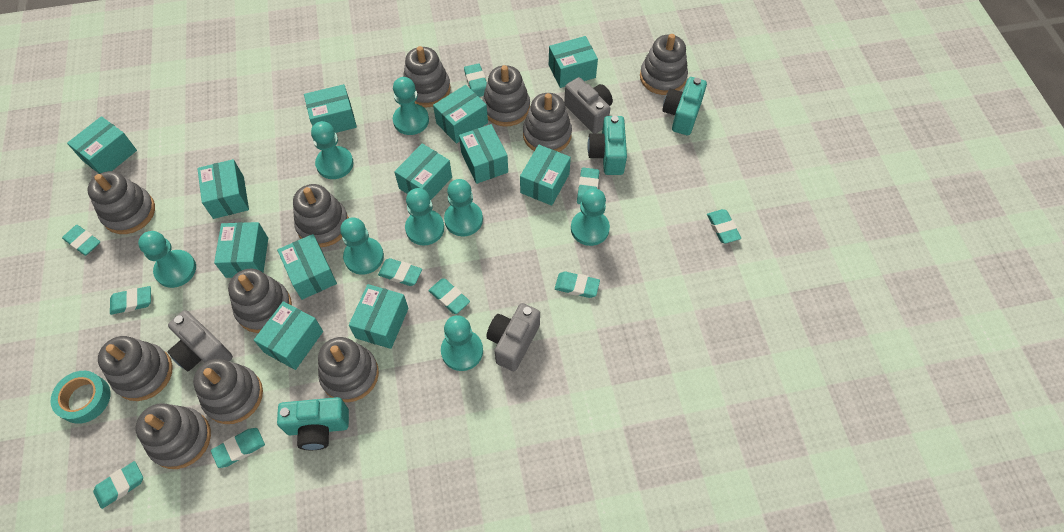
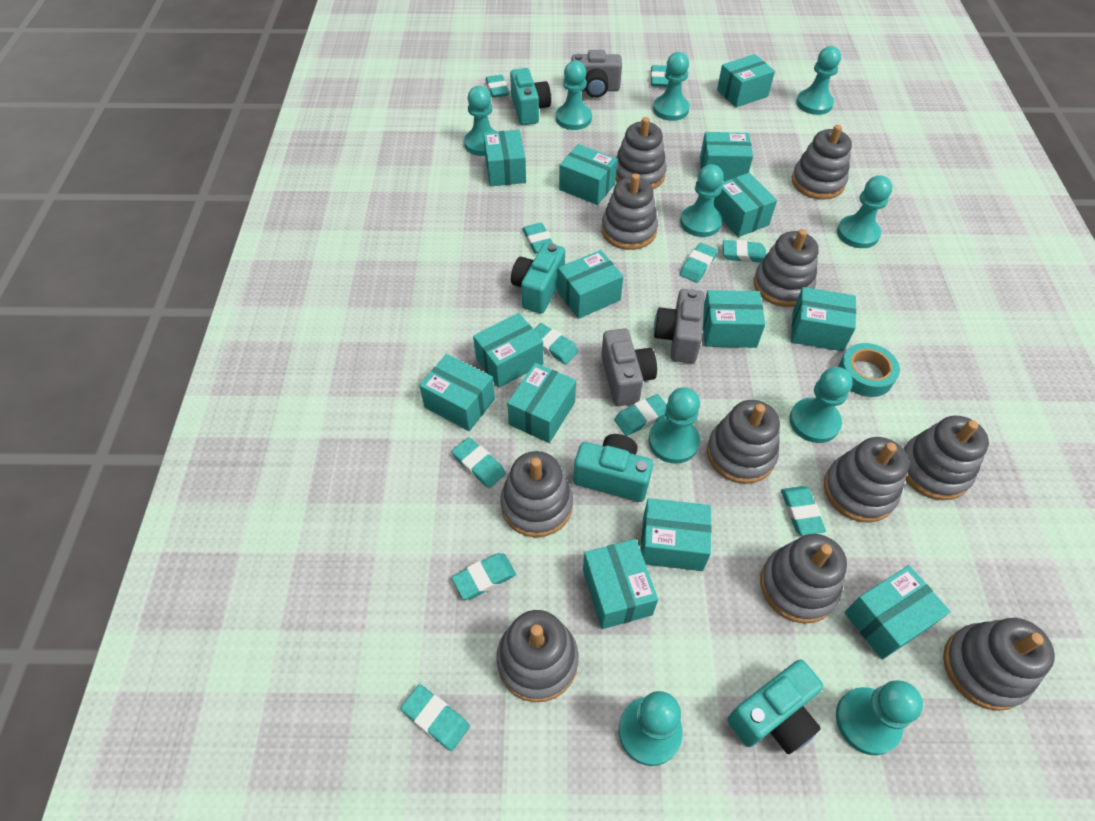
turquoise box: [67,116,137,174] [197,159,249,219] [214,222,268,278] [254,301,323,370] [277,234,337,300] [304,84,357,133] [349,284,409,349] [394,143,452,200] [433,85,488,144] [459,124,508,184] [520,145,571,206] [549,36,598,88] = 12 -> [419,354,495,431] [473,313,543,388] [483,130,526,186] [507,363,576,443] [557,250,624,319] [559,144,618,205] [583,539,658,629] [641,498,712,571] [700,132,753,181] [703,290,766,348] [714,173,777,237] [717,54,775,108] [791,287,856,352] [844,565,951,660] = 14
turquoise camera: [277,397,349,450] [587,116,627,175] [662,77,707,135] = 3 -> [510,68,551,125] [511,243,565,314] [573,434,653,502] [727,660,824,754] = 4
turquoise eraser: [62,225,100,256] [93,461,143,509] [110,286,151,315] [211,428,265,468] [378,258,422,286] [428,278,470,314] [464,64,487,97] [555,272,600,298] [577,168,599,204] [707,209,741,244] = 10 -> [401,684,470,751] [452,437,506,488] [452,553,516,599] [486,75,509,98] [522,223,553,254] [534,323,579,364] [614,394,666,436] [650,65,669,87] [680,243,718,283] [723,240,766,263] [781,486,826,536] = 11
turquoise pawn: [138,231,196,288] [311,121,354,179] [340,217,384,275] [393,77,429,135] [405,188,444,245] [441,315,483,371] [444,179,483,236] [571,188,610,246] = 8 -> [464,86,497,156] [556,61,592,130] [618,691,683,766] [649,387,700,464] [653,52,690,121] [680,164,724,237] [790,367,853,443] [796,46,841,115] [836,680,923,755] [837,175,892,248] = 10

